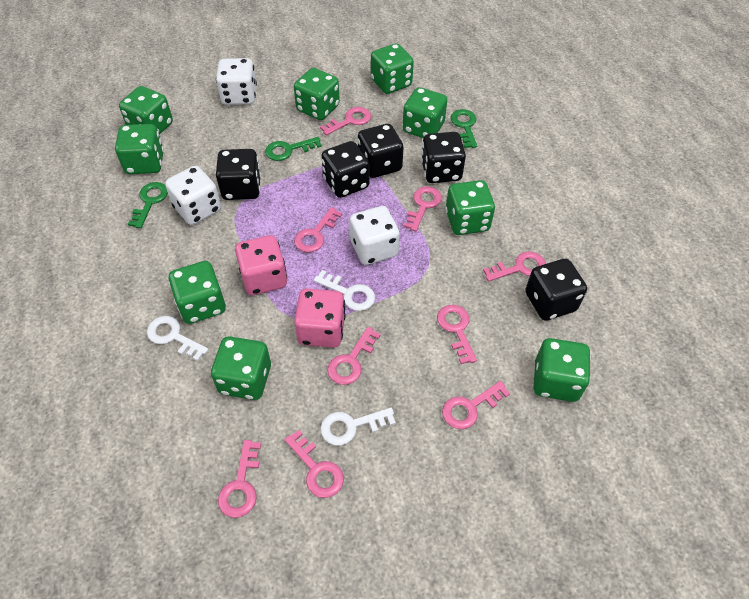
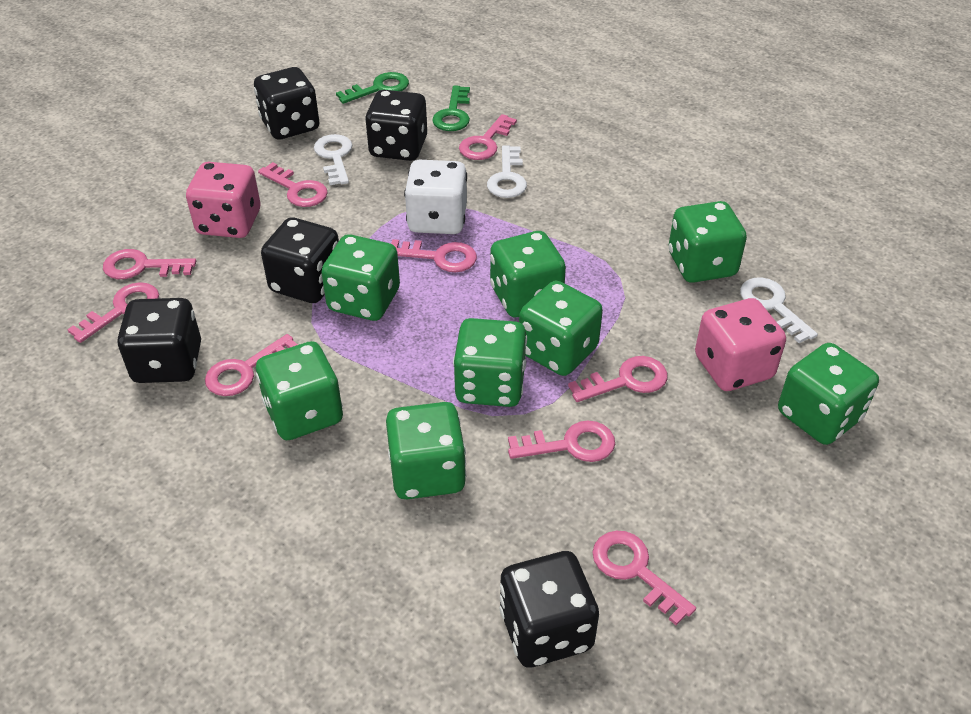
green dice: [115,124,164,174] [119,86,173,135] [168,261,226,324] [211,336,271,400] [294,68,340,120] [371,43,414,94] [402,87,447,138] [445,180,495,235] [534,338,591,402] = 9 -> [256,341,343,440] [321,235,400,321] [386,402,466,499] [453,318,527,407] [490,231,566,317] [519,280,603,376] [669,201,747,283] [778,343,879,445] = 8
green key: [128,182,168,228] [265,137,322,161] [450,109,477,148] = 3 -> [336,72,409,104] [432,85,470,131] = 2
white dice: [165,166,221,225] [216,58,257,105] [349,206,400,265] = 3 -> [404,160,467,234] = 1

